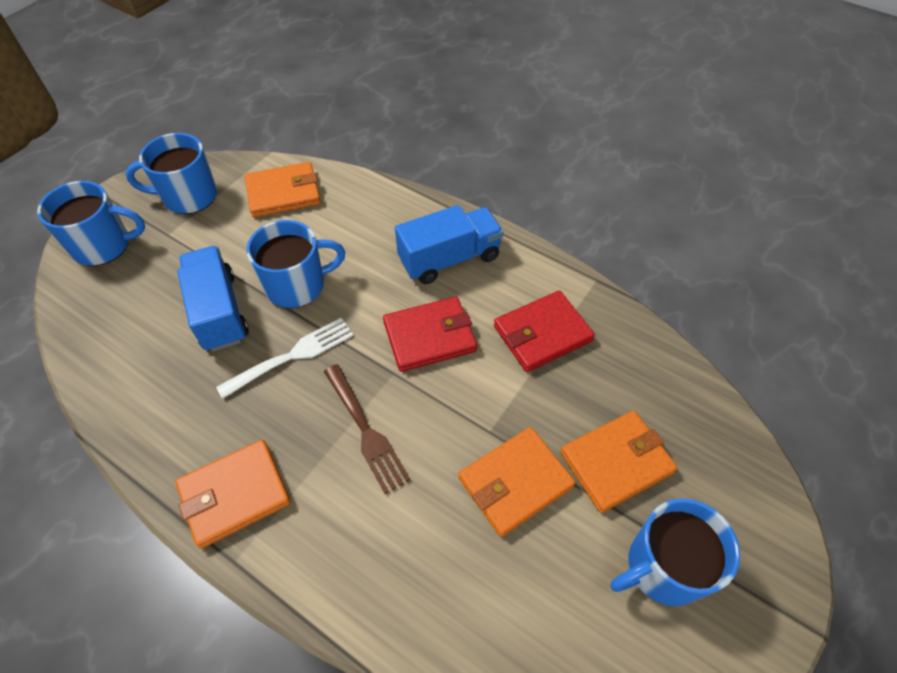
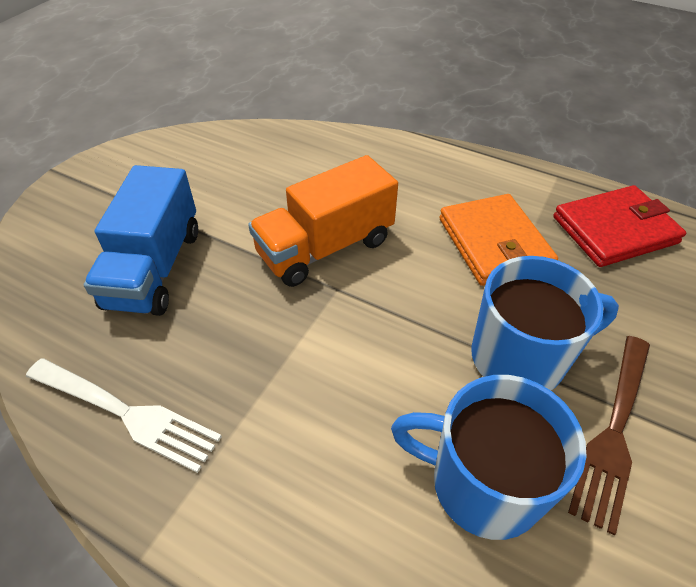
blue mug: [37,181,145,266] [126,133,217,214] [246,220,345,308] [611,498,740,606] = 4 -> [391,375,587,540] [471,256,619,390] = 2
blue truck: [177,246,249,352] [395,205,503,284] = 2 -> [84,165,198,316] = 1
orange truck: none = 0 -> [248,155,398,287] = 1
orange wallet: [175,440,291,549] [245,162,321,218] [458,427,576,537] [560,410,678,513] = 4 -> [439,194,558,286] = 1
red wallet: [383,297,477,372] [494,290,595,372] = 2 -> [553,185,686,267] = 1

